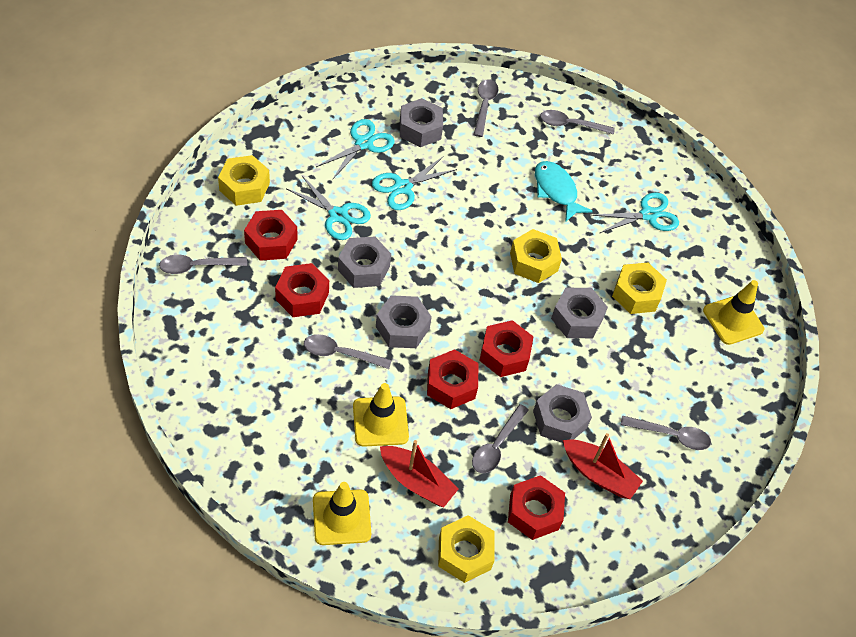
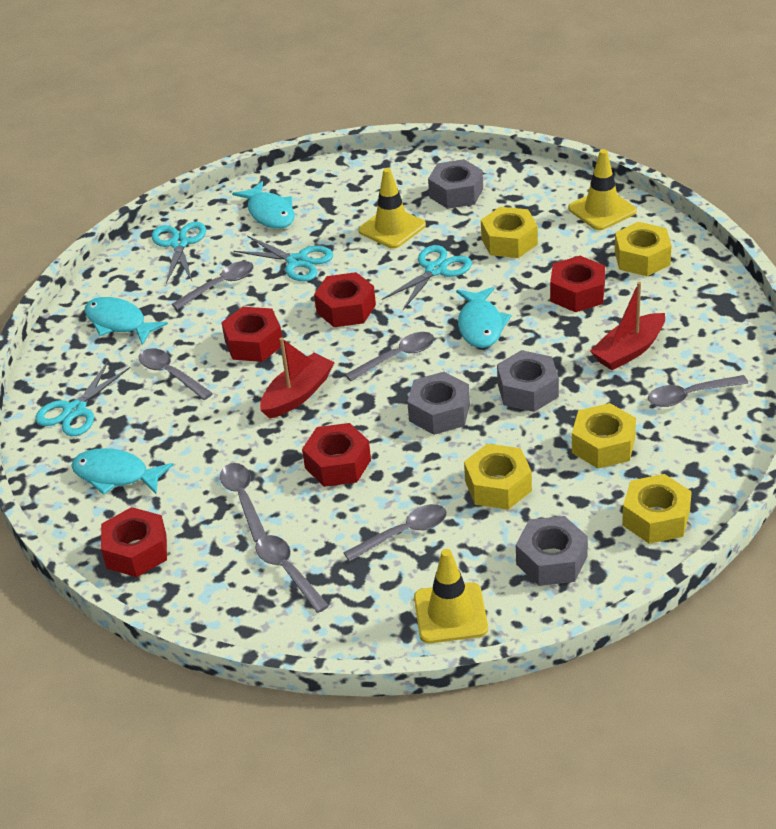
grey nut: [338,236,391,288] [376,295,432,348] [400,98,443,147] [533,384,592,443] [551,288,608,338] = 5 -> [407,372,470,435] [428,159,483,209] [497,350,559,412] [516,516,588,586] = 4
grey spoon: [159,255,247,274] [304,334,392,369] [472,404,529,473] [473,79,498,137] [540,110,615,134] [620,415,711,450] = 6 -> [139,348,213,400] [172,261,254,310] [220,463,266,542] [255,535,329,613] [343,504,447,562] [345,332,434,381] [648,375,748,407] = 7
turquoise fish: [535,161,593,222] = 1 -> [71,448,174,495] [84,297,168,345] [232,181,295,229] [456,287,511,348] = 4
yellow nut: [218,155,270,206] [438,515,495,583] [510,229,562,283] [612,263,667,314] = 4 -> [464,444,532,510] [481,207,538,258] [572,403,636,469] [615,222,672,276] [622,474,692,544] = 5

